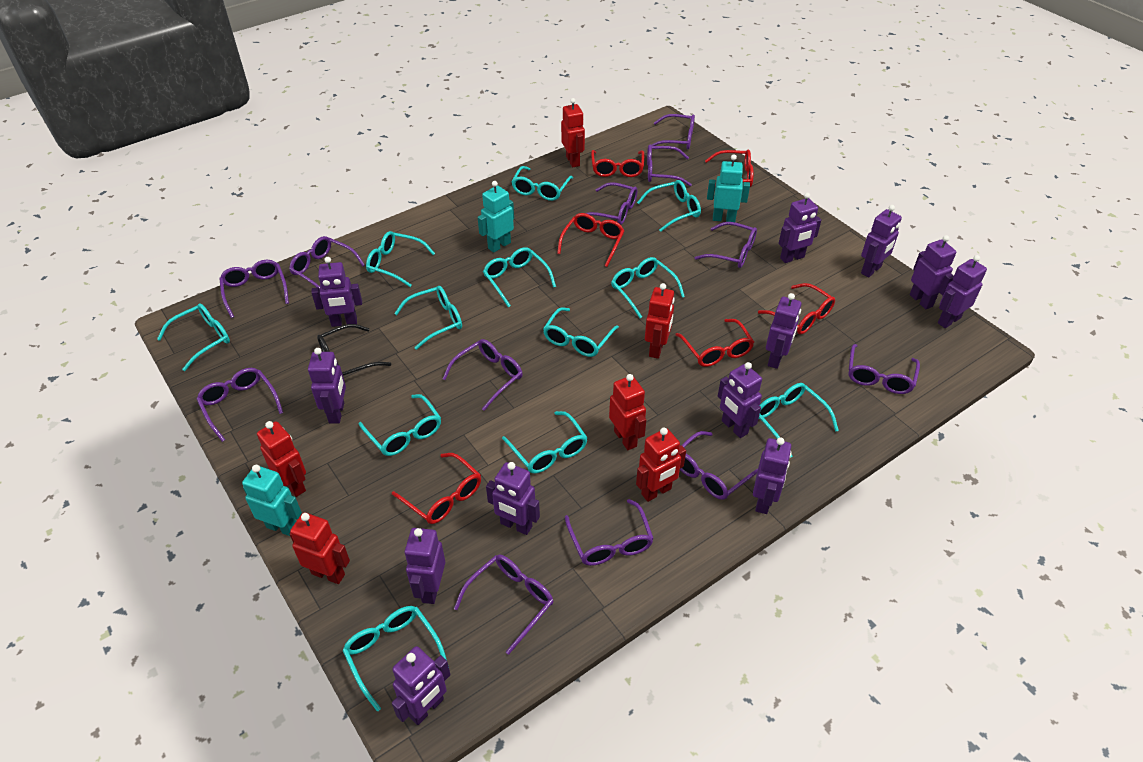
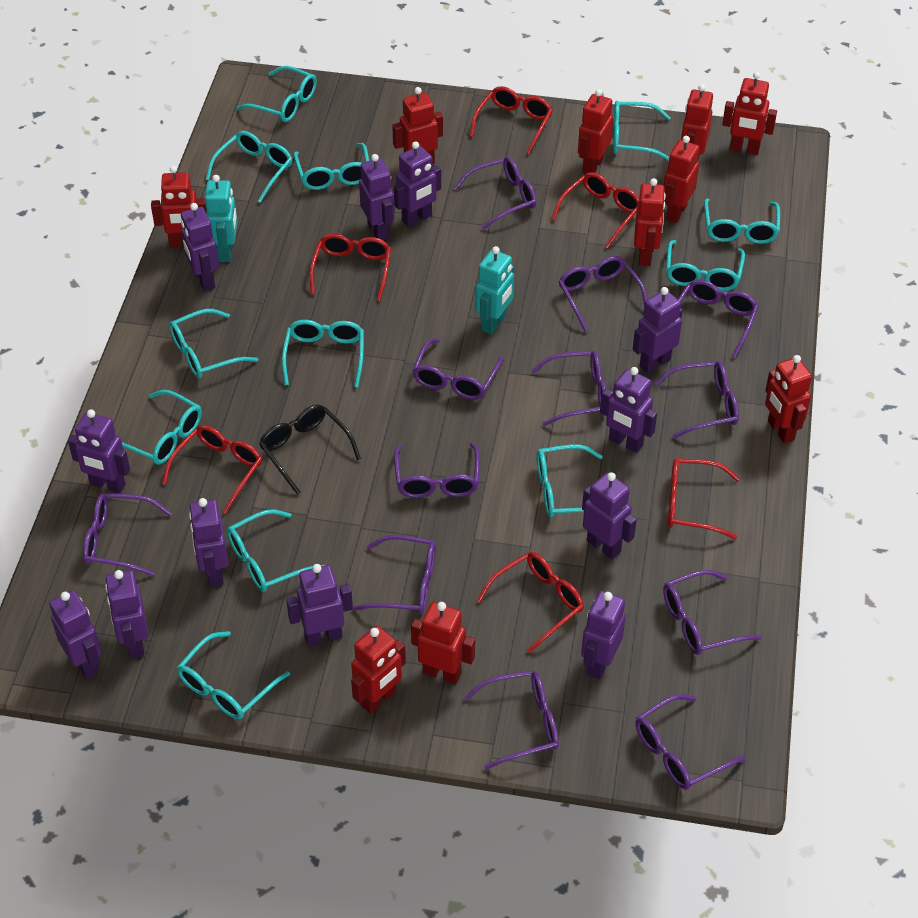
red robot: [257,421,306,497] [290,512,350,584] [561,98,585,168] [609,374,646,450] [636,428,686,502] [645,283,675,359] = 6 -> [151,166,207,247] [351,626,406,714] [392,87,443,164] [411,602,475,684] [578,89,613,174] [634,178,666,266] [664,136,699,223] [681,84,713,159] [722,72,777,155] [765,355,812,443] = 10
turquoise robot: [242,465,302,536] [478,181,514,253] [707,155,750,222] = 3 -> [205,175,237,262] [475,246,514,335] = 2

